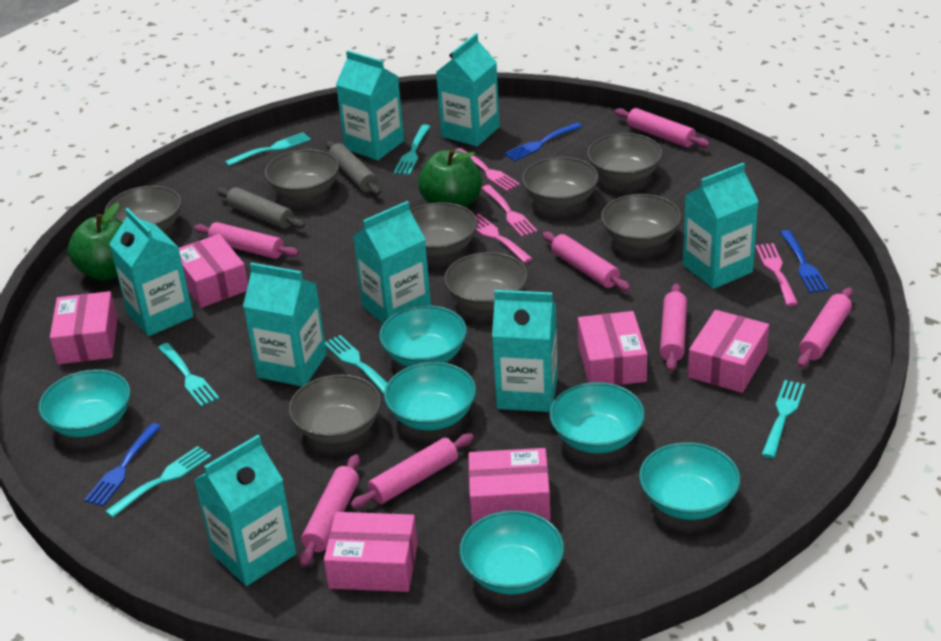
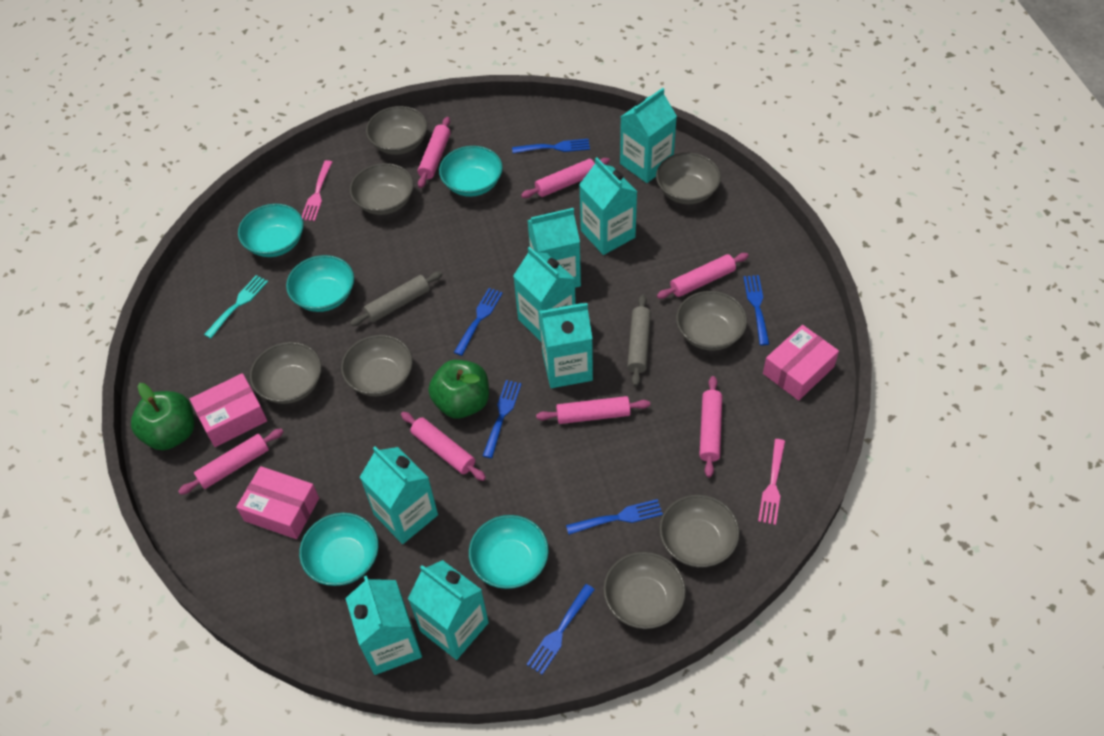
blue fork: [84,423,161,506] [504,123,582,161] [780,230,829,293] = 3 -> [454,288,503,356] [483,380,522,458] [512,139,590,153] [526,584,595,675] [566,499,663,535] [743,275,769,345] = 6
pink box: [50,291,118,364] [179,234,248,308] [324,512,418,592] [468,448,551,524] [578,311,647,385] [688,310,769,393] = 6 -> [190,373,267,447] [236,466,319,539] [763,325,839,400] = 3
pink fork: [455,148,520,191] [476,214,533,263] [481,185,538,237] [755,243,798,306] = 4 -> [302,160,332,221] [758,439,785,525] = 2
turquoise bowl: [38,369,131,437] [379,305,467,367] [384,362,476,430] [459,510,564,594] [549,382,645,453] [639,442,740,520] = 6 -> [238,204,304,257] [286,255,354,312] [299,513,379,586] [439,146,503,197] [469,515,549,589] = 5
turquoise fork: [105,446,211,518] [158,343,219,407] [225,132,311,166] [325,335,387,394] [394,124,431,175] [761,380,805,458] = 6 -> [204,275,268,339] = 1

